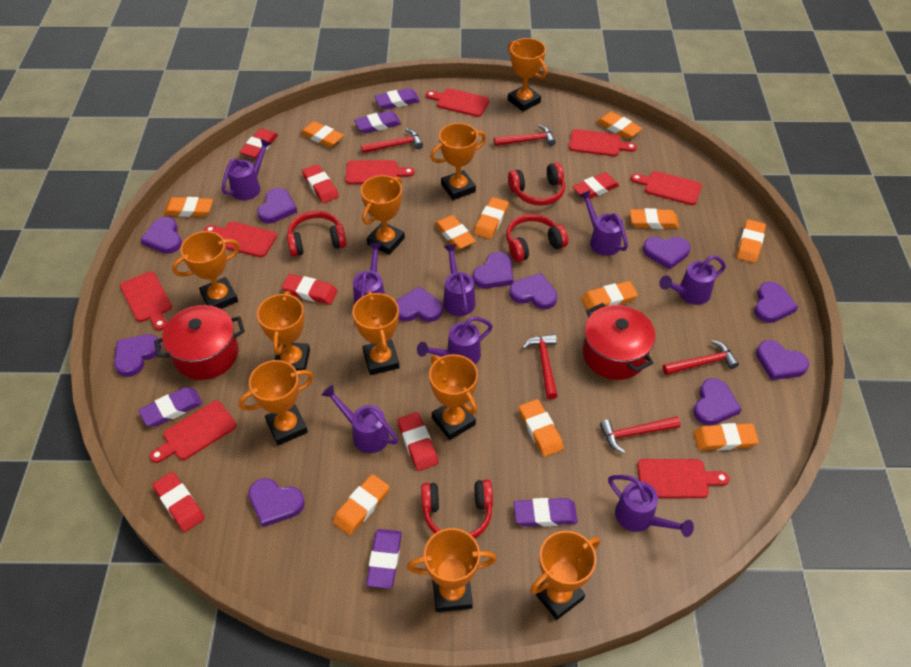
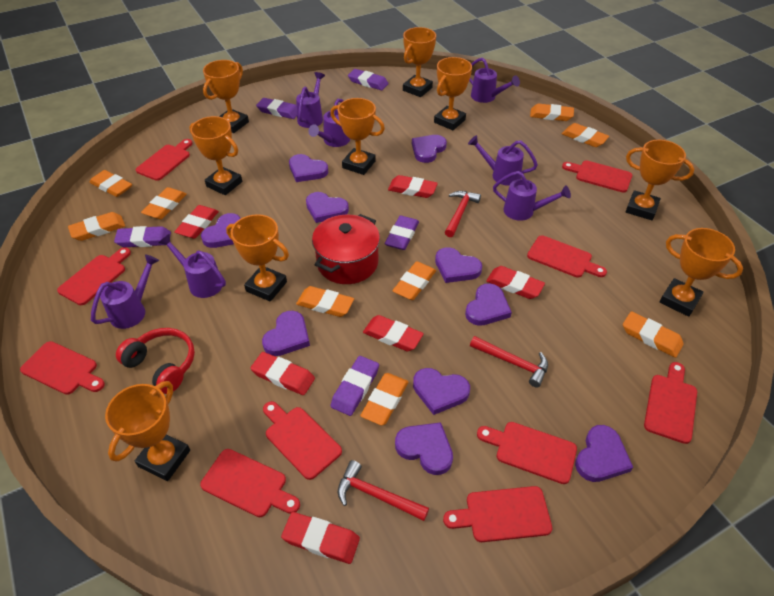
orange eraser: [163,197,213,217] [300,121,344,147] [333,474,389,535] [435,215,476,250] [474,197,509,239] [519,399,564,457] [581,281,638,311] [597,111,642,139] [630,208,679,229] [693,423,759,451] [737,219,766,263] = 11 -> [68,212,125,241] [89,170,132,197] [141,187,187,219] [296,286,354,317] [360,373,408,425] [392,261,436,300] [530,103,574,121] [562,123,609,147] [623,311,684,358] = 9
orange trophy: [172,231,240,309] [239,360,314,445] [257,291,310,371] [352,291,400,375] [361,175,405,255] [407,528,497,612] [429,354,478,440] [430,123,486,200] [508,38,547,112] [530,531,600,620] = 10 -> [105,381,190,481] [189,116,242,195] [203,60,249,133] [226,214,289,302] [330,98,385,175] [403,27,436,97] [434,57,472,130] [626,140,694,220] [660,228,743,317] = 9
purple heart: [114,334,161,377] [140,217,182,254] [248,478,305,527] [257,188,297,223] [396,287,442,322] [473,252,513,289] [509,273,557,310] [643,237,691,270] [694,378,742,425] [754,282,798,323] [756,340,809,380] = 11 -> [201,213,241,248] [262,311,310,356] [289,154,328,182] [306,192,349,223] [395,422,453,475] [412,135,447,163] [413,368,470,415] [435,247,482,283] [465,283,512,326] [575,425,633,482] = 10
purple watering can: [221,138,272,200] [322,385,398,453] [353,242,385,304] [417,317,493,364] [443,244,476,316] [579,190,628,256] [608,475,694,537] [659,255,726,305] = 8 -> [91,254,159,329] [158,234,226,298] [296,72,325,128] [308,99,350,147] [468,135,538,186] [469,57,520,103] [493,171,571,221] = 7
red cutting board: [120,271,172,330] [150,401,237,463] [204,222,277,257] [345,160,415,184] [426,88,489,117] [569,129,637,156] [631,171,702,205] [637,459,729,498] = 8 -> [20,341,105,395] [57,247,131,305] [136,139,193,181] [200,449,300,517] [263,401,342,480] [443,486,552,542] [477,422,577,484] [527,235,607,278] [562,160,633,193] [644,362,697,444] = 10
red hammer: [361,129,423,153] [494,125,556,146] [522,334,557,399] [600,416,681,453] [663,340,739,375] = 5 -> [338,460,429,521] [445,191,481,237] [470,336,548,388] = 3
red headphones: [287,211,347,257] [421,479,493,539] [506,214,568,262] [508,162,565,206] = 4 -> [116,328,195,394] = 1
red pot: [154,305,245,380] [583,303,655,380] = 2 -> [312,214,380,284] = 1

